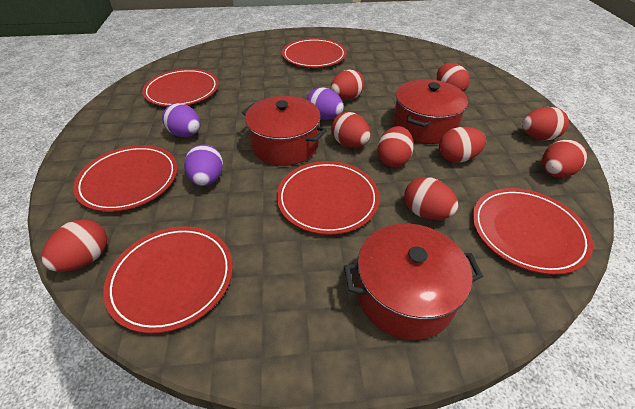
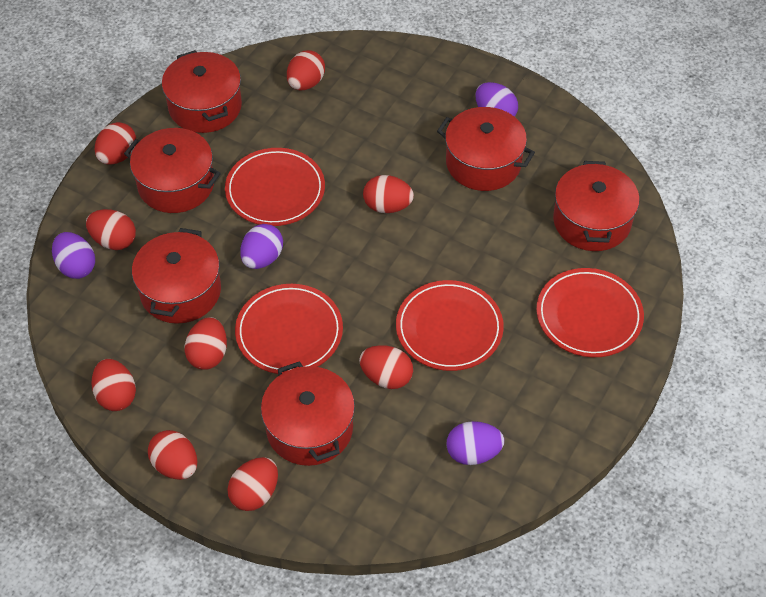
purple egg: [162,103,201,137] [184,144,223,186] [306,88,344,120] = 3 -> [52,232,95,279] [240,224,283,269] [447,421,504,465] [476,82,518,117] = 4
red plate: [73,145,177,212] [103,226,233,334] [142,69,219,107] [277,161,380,235] [282,38,346,68] [473,188,593,275] = 6 -> [225,148,325,226] [235,284,343,374] [396,280,504,371] [536,268,644,357] = 4
red pot: [242,96,327,166] [344,224,483,340] [393,79,468,144] = 3 -> [124,128,221,213] [132,228,221,324] [162,50,242,133] [261,361,355,466] [437,107,535,191] [553,161,640,251] = 6

